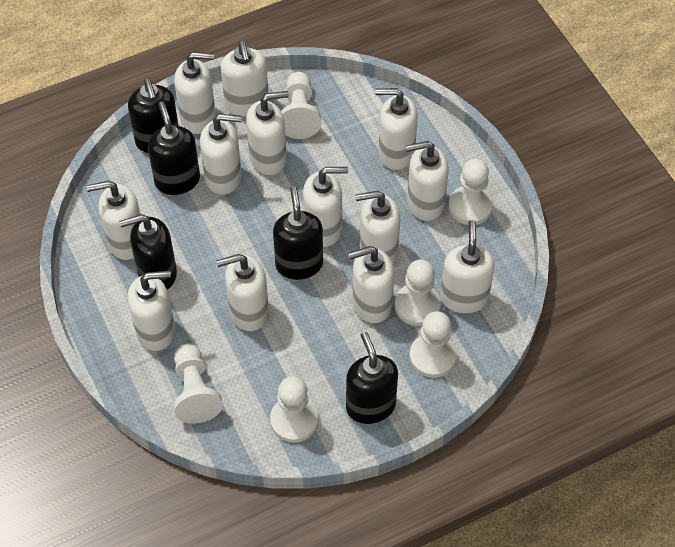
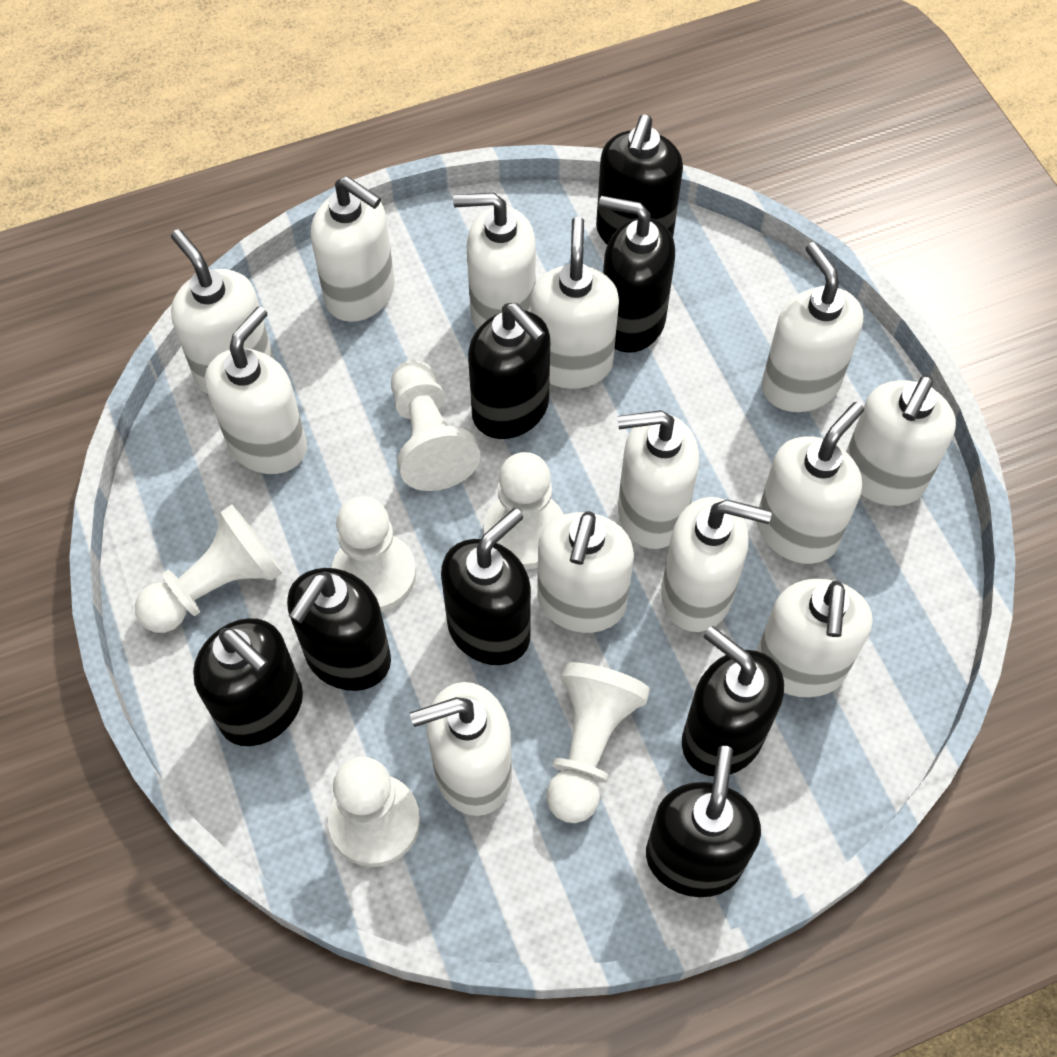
black soap dispenser: [119,214,177,290] [128,78,179,153] [148,101,200,195] [273,186,323,280] [346,332,398,424] = 5 -> [193,618,303,746] [287,568,391,691] [441,508,531,665] [468,303,550,439] [596,115,683,245] [599,196,675,353] [646,746,761,897] [682,626,784,776] = 8

